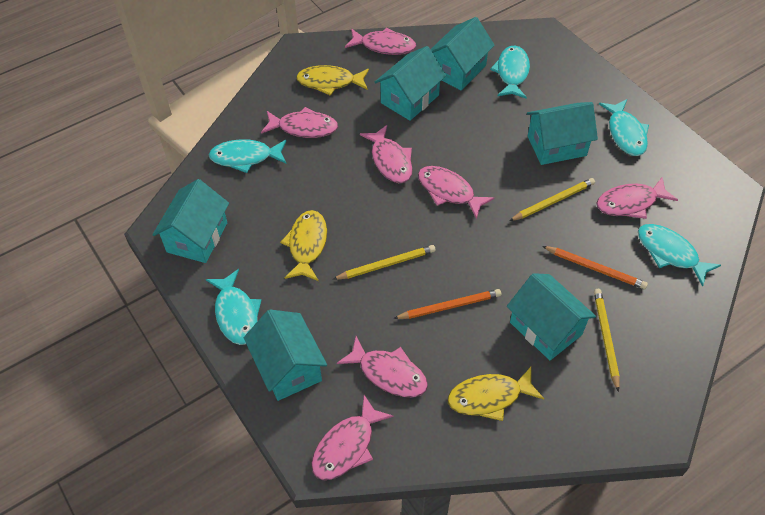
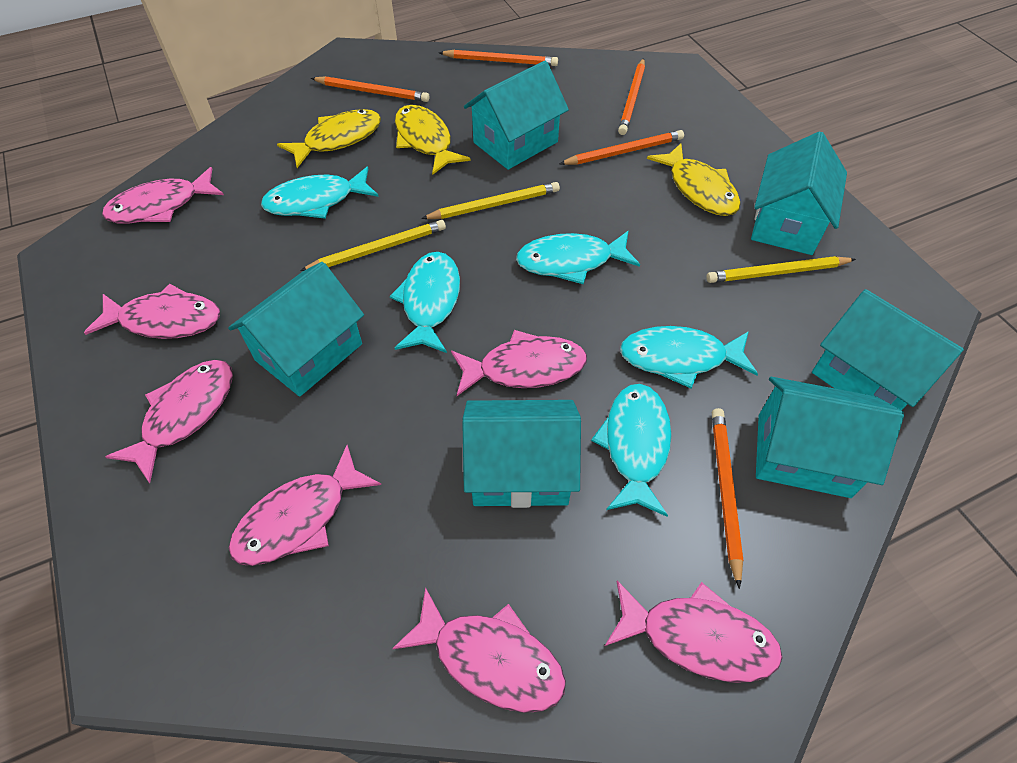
orange pencil: [393,289,501,319] [542,246,648,289] = 2 -> [311,76,430,102] [439,49,558,66] [559,130,684,165] [618,58,645,135] [712,408,744,589] = 5

